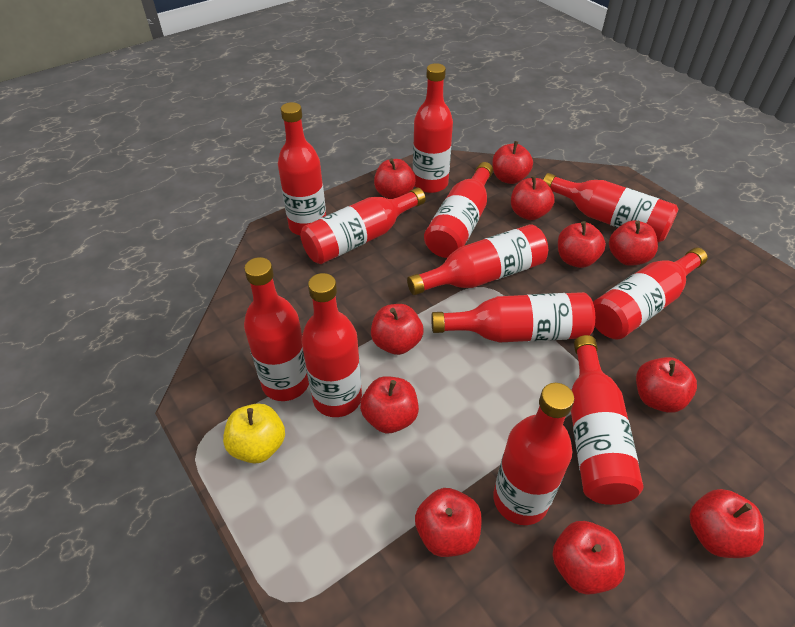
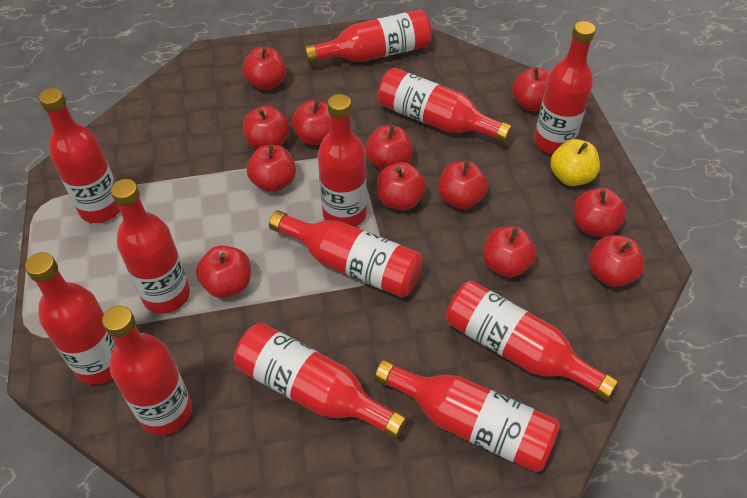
red apple: [360,376,419,433] [371,304,423,355] [374,158,416,199] [415,488,482,557] [492,141,533,184] [511,176,555,220] [552,521,625,595] [558,221,606,268] [609,220,658,266] [636,357,697,413] [689,489,764,558] = 11 -> [196,245,251,298] [242,47,286,90] [243,106,290,149] [247,144,296,192] [292,100,330,145] [365,125,413,170] [377,162,426,210] [438,161,488,209] [483,226,536,278] [512,67,550,111] [574,188,626,237] [589,235,645,287] = 12

